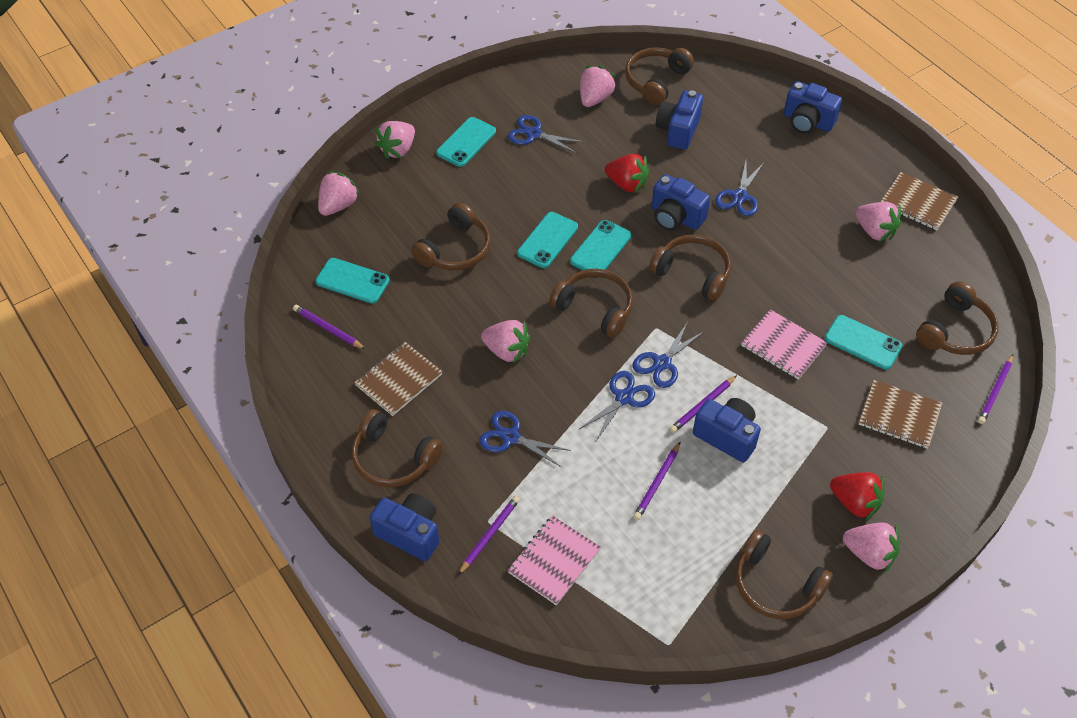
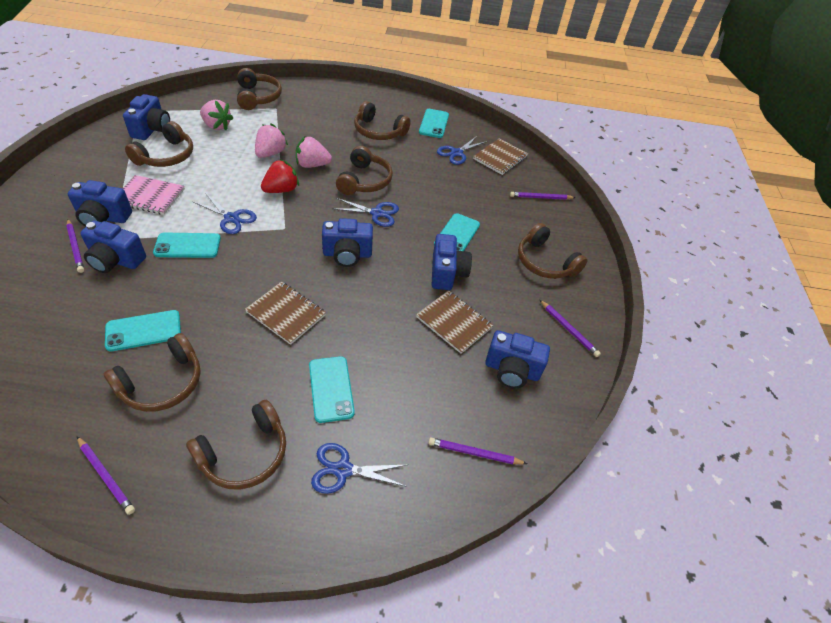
blue camera: [370,493,439,561] [652,174,710,231] [656,90,703,150] [693,398,761,462] [784,81,842,134] = 5 -> [68,180,132,227] [80,221,146,273] [123,94,170,140] [322,218,373,267] [432,234,472,290] [485,330,550,388] = 6
blue scissors: [479,411,571,467] [508,115,584,154] [578,371,655,441] [633,322,705,388] [715,161,764,216] = 5 -> [192,193,257,234] [311,443,407,494] [332,198,399,227] [437,136,487,165] = 4
pink notebook: [507,516,601,605] [741,309,828,380] = 2 -> [123,175,185,215] = 1
pink strawberry: [318,171,360,216] [375,121,415,159] [481,320,530,364] [580,66,616,107] [843,522,900,573] [855,202,901,242] = 6 -> [200,100,233,130] [255,123,288,158] [296,136,332,168] = 3
red strawberry: [605,154,649,193] [830,472,885,521] = 2 -> [261,159,299,193] = 1

